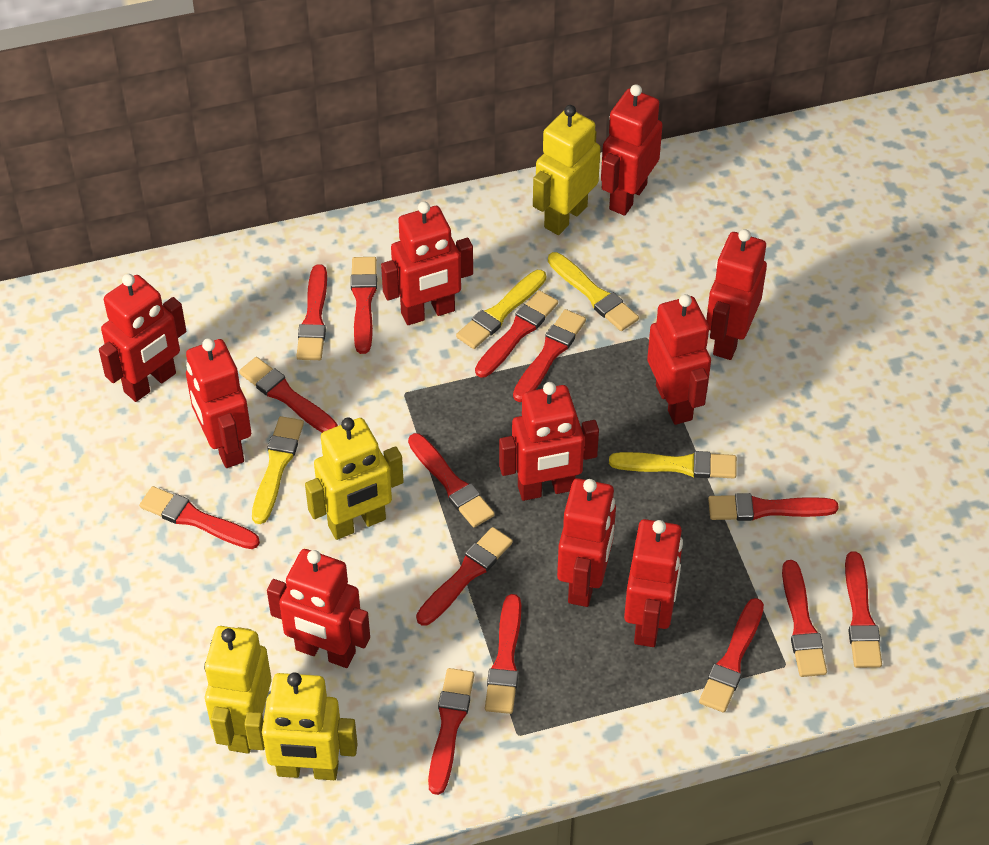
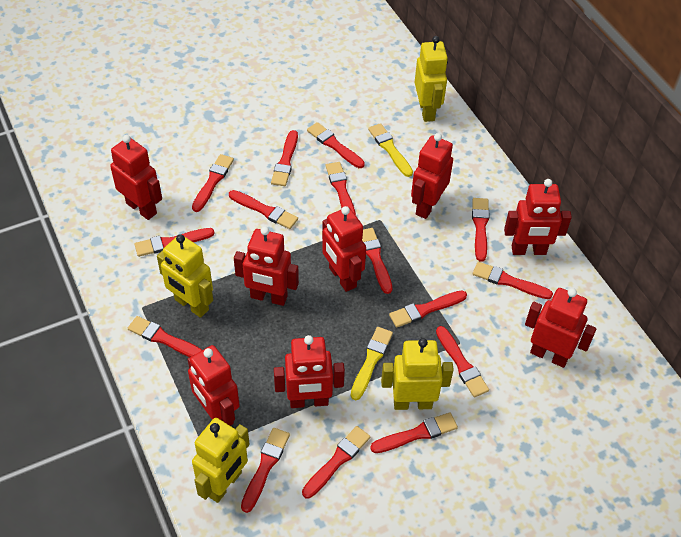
red brush: [139,486,260,549] [239,357,338,433] [296,264,327,360] [351,257,377,354] [408,433,495,527] [416,527,513,626] [428,668,474,795] [475,290,558,378] [485,594,521,714] [513,309,586,402] [699,598,764,713] [708,493,839,521] [782,560,827,677] [845,552,882,668] = 14 -> [128,316,202,357] [134,228,215,257] [192,154,234,212] [229,190,298,229] [241,428,290,513] [271,130,298,186] [302,426,370,499] [307,122,365,168] [326,162,356,215] [362,228,392,294] [370,412,458,453] [389,290,467,327] [436,326,489,398] [472,198,489,262] [473,262,553,299] = 15
red robot: [99,274,186,402] [186,338,251,468] [267,549,370,668] [381,201,473,325] [499,382,599,501] [557,478,616,607] [601,84,663,216] [624,519,683,647] [647,294,711,425] [706,229,767,360] = 10 -> [110,135,162,220] [187,345,240,426] [234,227,299,306] [274,335,345,408] [322,206,366,292] [411,133,453,219] [504,179,572,255] [525,288,596,368] = 8
yellow brush: [252,416,304,524] [456,270,546,349] [548,252,639,331] [609,451,737,479] = 4 -> [351,327,393,400] [368,123,413,177] = 2

